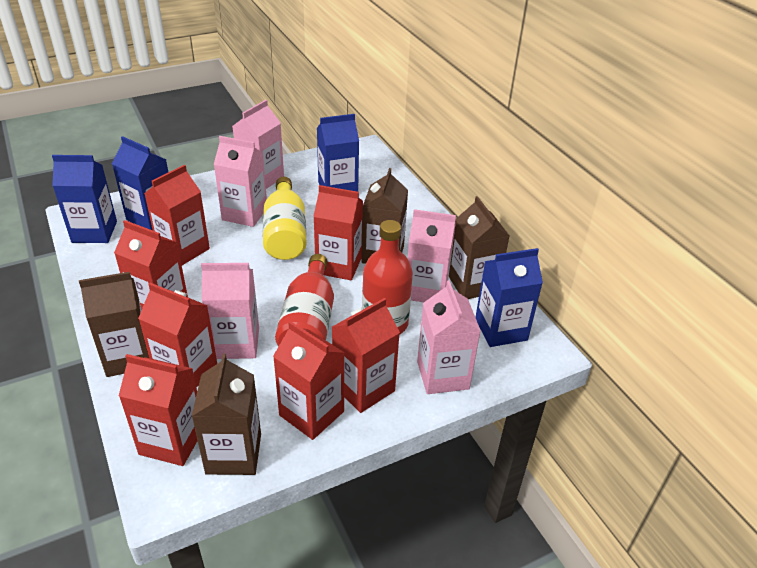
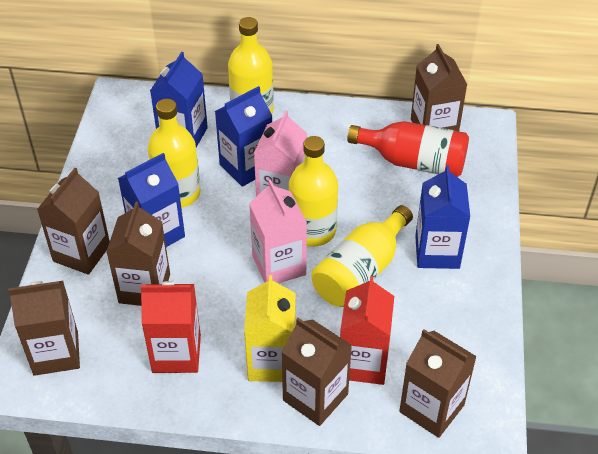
brown carton: [79,272,149,377] [192,354,261,475] [361,168,408,264] [449,196,509,299] = 4 -> [8,281,80,376] [37,168,110,275] [106,202,170,306] [281,318,352,426] [399,329,477,438] [411,44,467,131] = 6
pink carton: [201,263,259,359] [214,136,267,227] [232,100,284,189] [408,209,456,302] [417,281,481,394] = 5 -> [249,179,307,283] [254,111,307,197] = 2
red bottle: [275,254,334,346] [362,220,413,335] = 2 -> [347,121,469,177] = 1
red carton: [114,220,188,309] [119,354,198,466] [138,283,217,388] [144,165,210,265] [273,321,345,440] [313,185,363,281] [332,298,400,413] = 7 -> [140,281,201,373] [340,276,394,385] = 2
yellow bottle: [263,177,307,260] = 1 -> [148,99,201,208] [228,17,274,114] [289,136,338,247] [311,205,413,307] = 4
yellow carton: none = 0 -> [244,275,296,382] = 1

